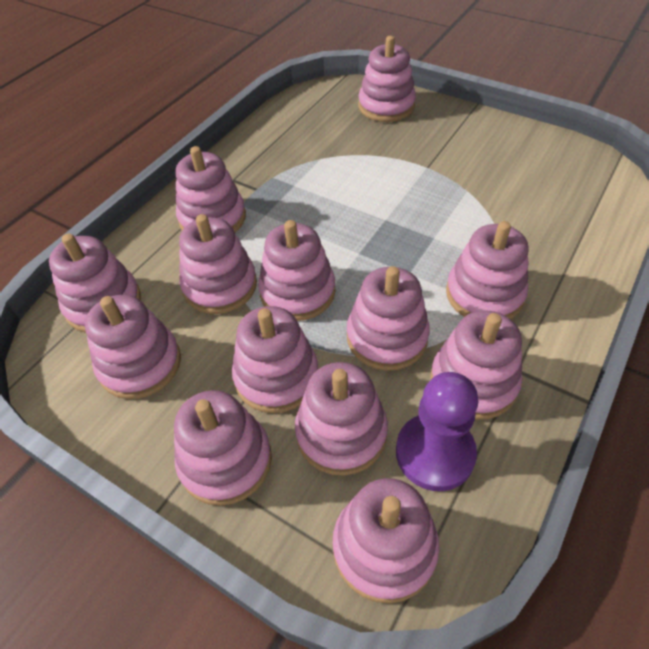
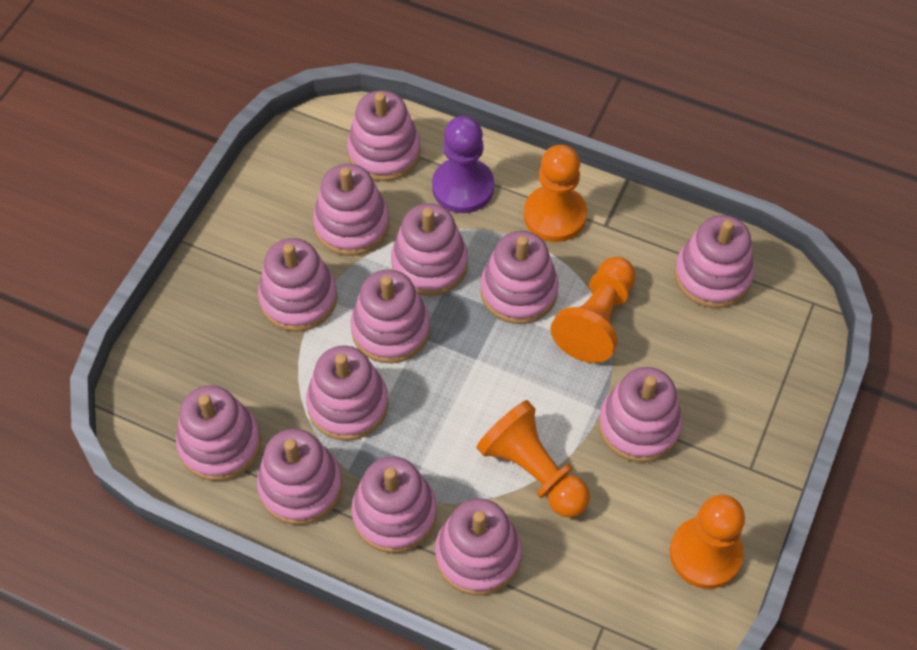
orange pawn: none = 0 -> [476,400,590,518] [524,145,587,242] [550,257,636,363] [669,495,745,589] = 4

